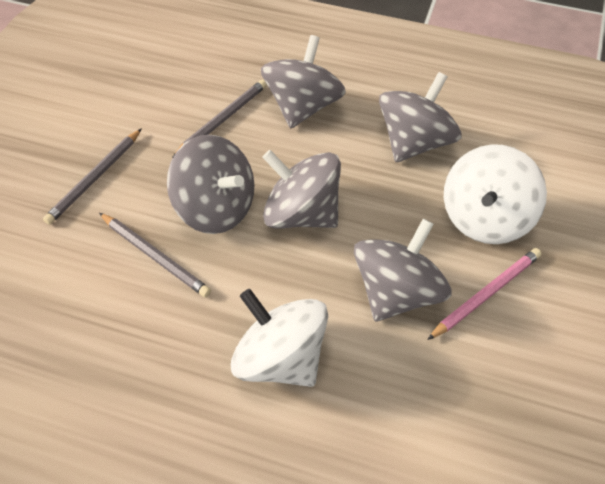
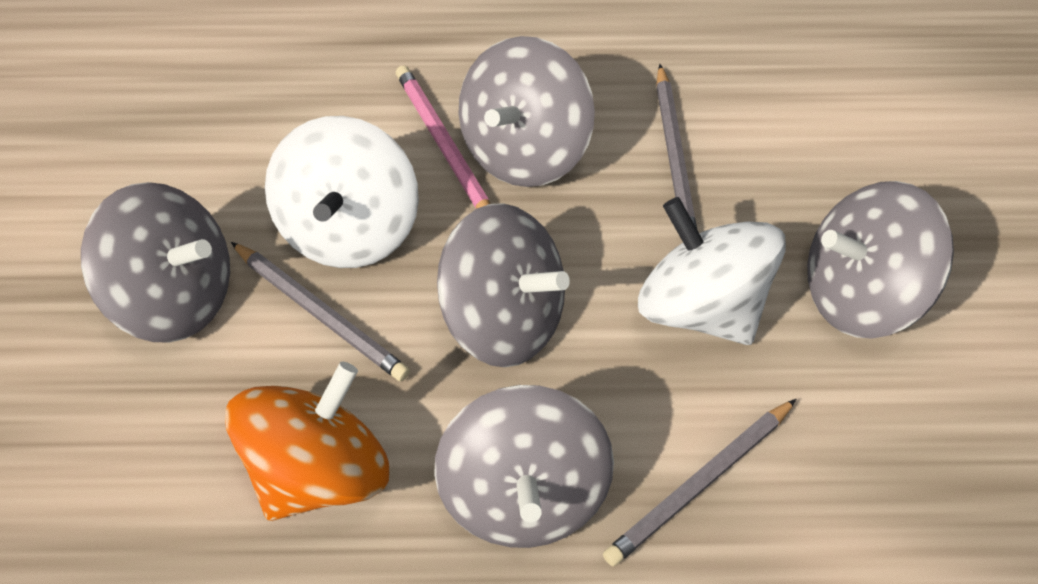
orange spinning top: none = 0 -> [225,362,390,521] = 1

